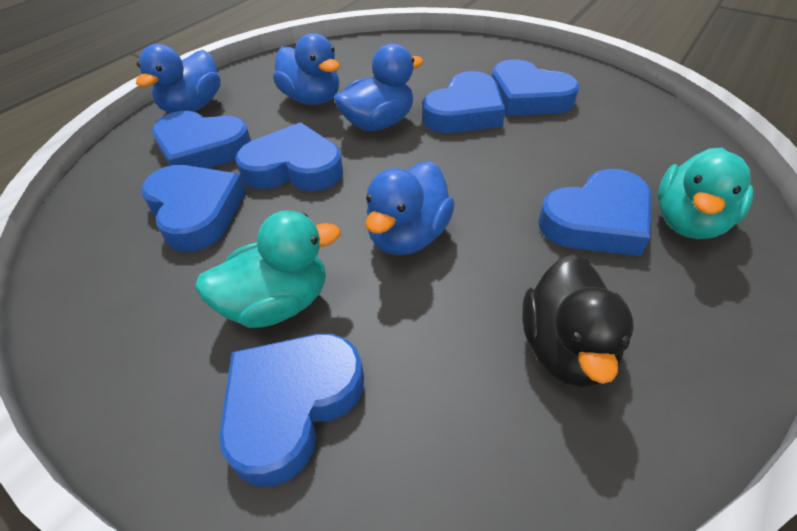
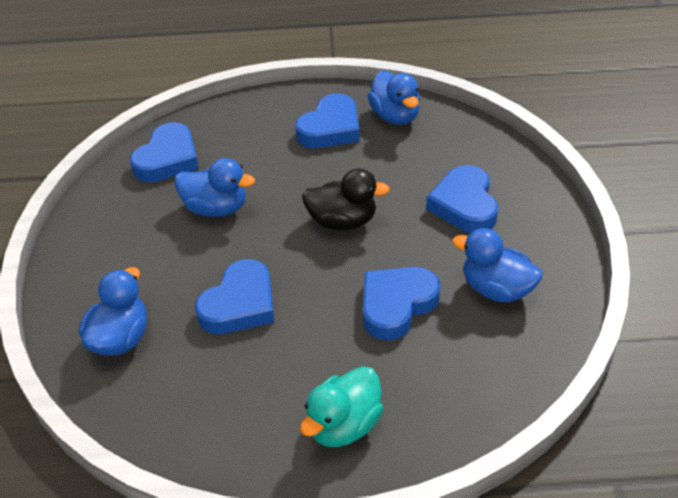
blue heart: [141,165,246,252] [152,111,251,169] [219,334,364,487] [235,122,343,191] [423,71,505,133] [492,60,579,116] [538,169,652,256] = 7 -> [130,122,199,182] [195,259,274,334] [295,93,360,148] [363,267,440,341] [426,165,498,233] = 5
turquoise duck: [195,210,341,328] [658,148,753,239] = 2 -> [300,366,384,447] = 1

